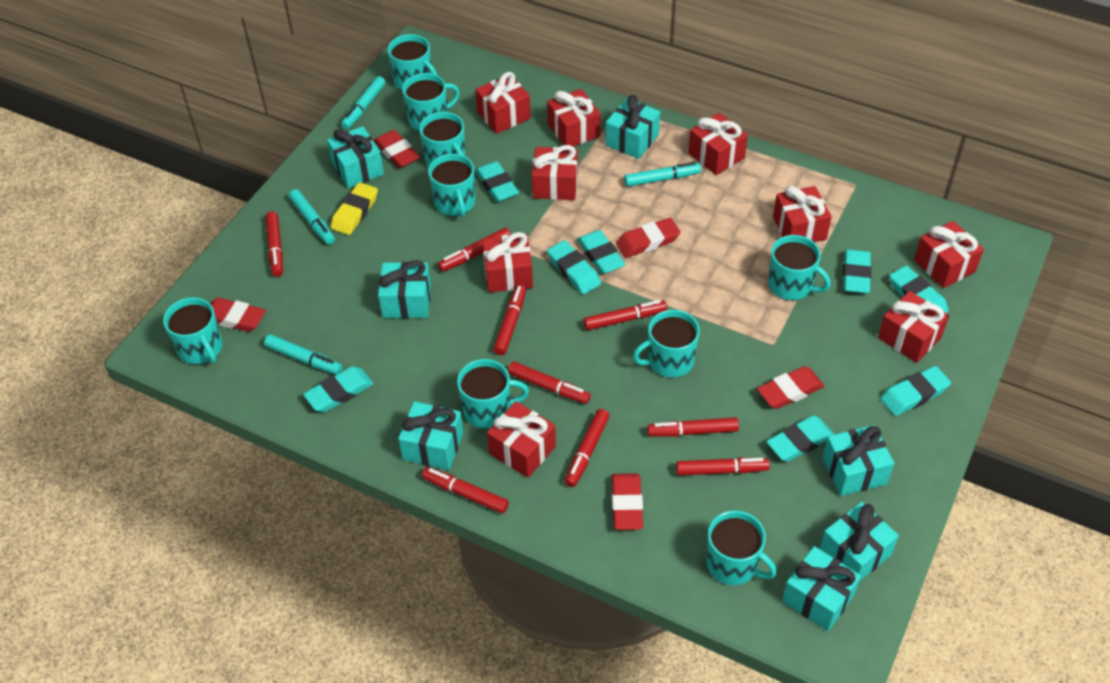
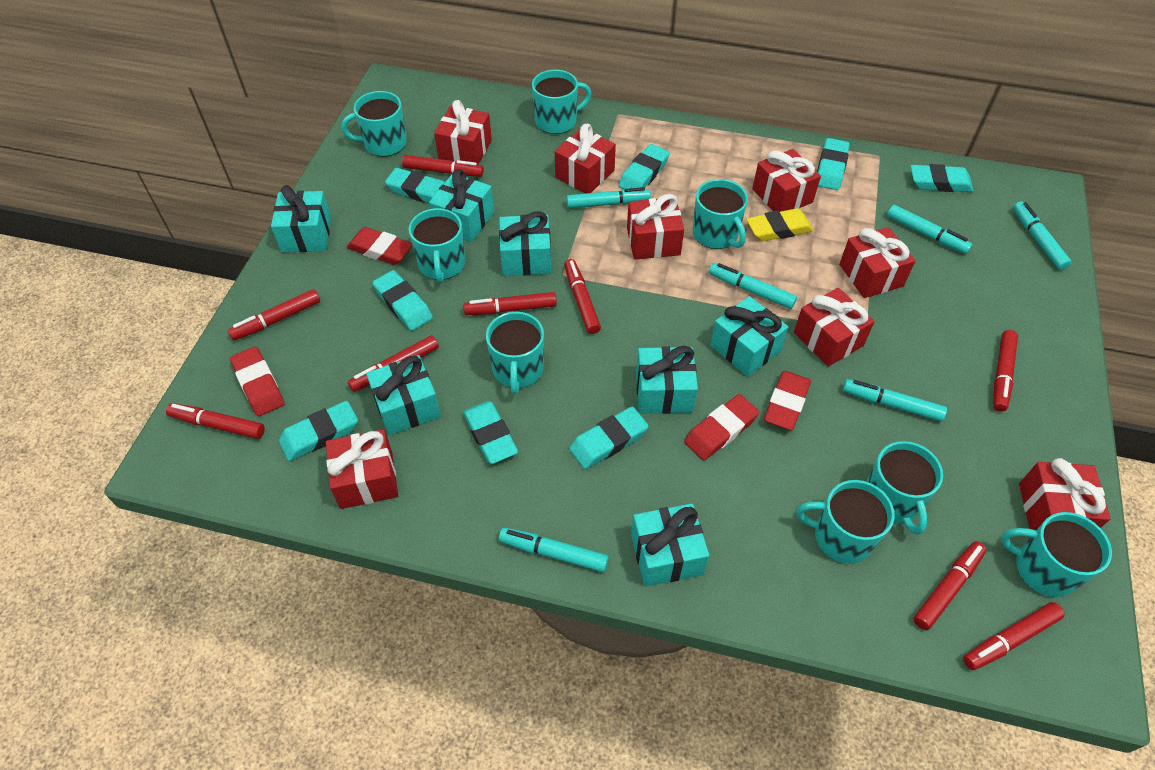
red eraser: [210,298,266,332] [374,130,420,168] [612,473,643,530] [616,218,680,258] [757,366,824,409] = 5 -> [230,346,284,416] [347,227,413,265] [684,394,759,460] [764,371,811,431] = 4
red gift: [475,72,531,134] [482,232,533,293] [487,401,556,478] [532,145,578,200] [547,89,600,147] [688,113,748,175] [773,185,832,242] [878,291,949,363] [914,221,984,288] = 9 -> [326,429,398,509] [434,100,492,165] [555,124,616,194] [627,194,684,260] [752,149,821,211] [794,288,875,367] [839,227,915,298] [1019,458,1111,530] = 8
turquoise marker: [264,334,342,375] [289,189,335,245] [341,76,386,129] [624,162,701,187] = 4 -> [499,528,609,572] [566,187,651,209] [709,263,797,309] [843,379,947,421] [887,205,972,254] [1013,201,1072,270] = 6
turquoise mug: [163,297,223,364] [388,34,437,90] [402,73,460,132] [419,112,466,167] [428,154,475,217] [457,359,529,428] [633,310,700,378] [706,510,777,585] [768,235,831,301] = 9 -> [342,91,407,157] [409,208,465,283] [486,312,544,394] [532,70,591,134] [693,179,748,249] [797,480,895,564] [866,441,943,535] [1001,512,1112,597] = 8

